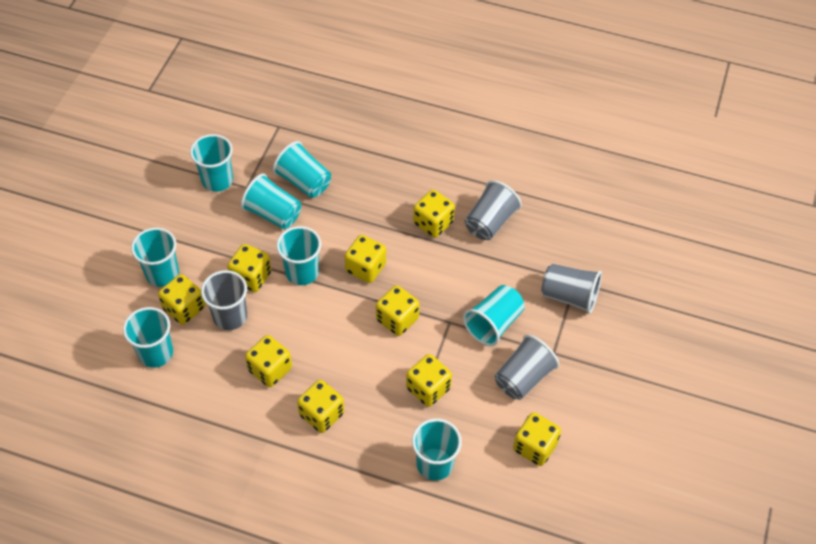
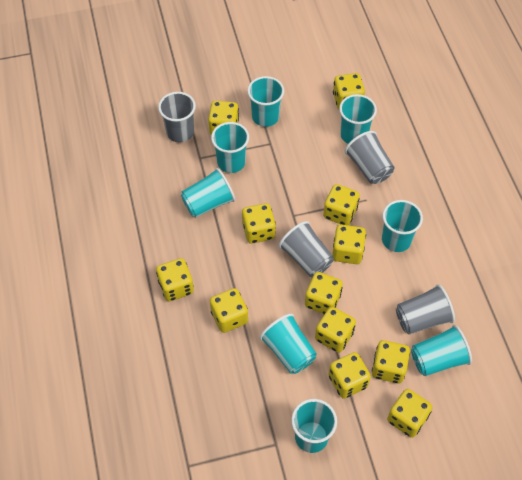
yellow dice: [158,274,205,325] [227,244,272,292] [245,335,292,387] [297,380,344,433] [345,235,386,283] [376,285,420,336] [406,354,452,407] [413,190,455,238] [513,412,561,466] = 9 -> [156,258,194,301] [208,101,239,135] [210,288,248,333] [242,203,276,244] [305,272,343,314] [315,307,356,353] [323,184,360,225] [328,352,371,399] [332,224,366,264] [333,73,365,109] [372,340,410,383] [387,389,433,438] = 12

